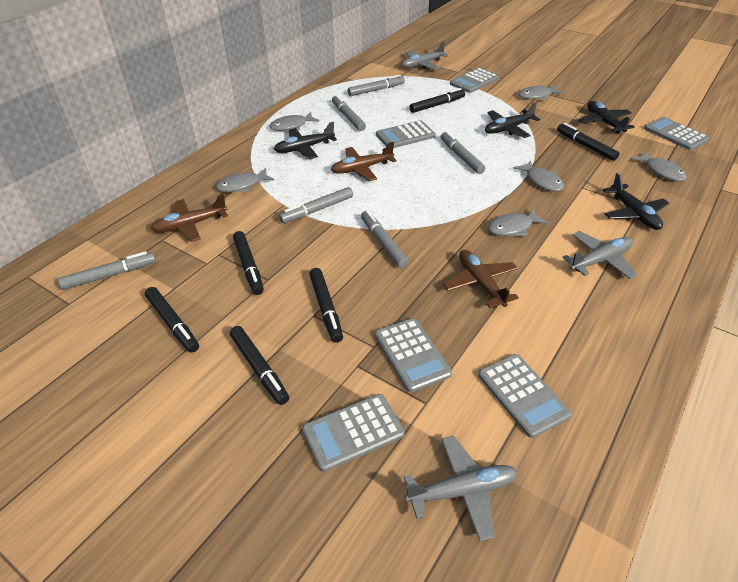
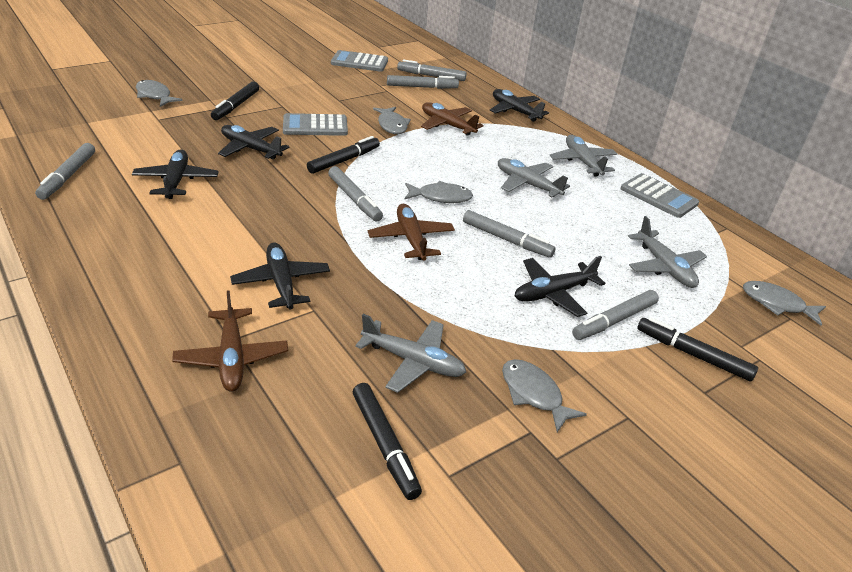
black marker: [145,287,199,353] [230,326,289,405] [233,231,264,295] [309,268,343,343] [410,88,465,113] [557,123,620,161] = 6 -> [211,82,259,120] [307,136,380,174] [353,383,422,500] [637,317,758,381] = 4
black plane: [274,122,337,159] [485,102,540,138] [578,101,635,134] [603,173,669,230] = 4 -> [132,150,219,199] [218,125,290,159] [230,243,330,310] [490,89,549,122] [515,256,605,317] = 5
grey calculator: [302,394,405,472] [375,318,452,392] [376,120,436,148] [450,68,499,93] [478,354,572,438] [644,117,709,150] = 6 -> [283,113,348,136] [331,50,388,72] [621,173,699,218] = 3
grey fish: [216,168,274,192] [270,112,320,131] [488,209,549,236] [513,160,564,192] [518,85,564,100] [631,152,687,181] = 6 -> [136,80,183,107] [373,107,411,134] [404,181,473,203] [502,359,587,432] [743,281,826,326] = 5
grey plane: [402,41,449,70] [404,436,518,541] [562,231,637,279] = 3 -> [355,314,466,393] [498,158,570,198] [549,135,617,177] [628,216,707,288] = 4

